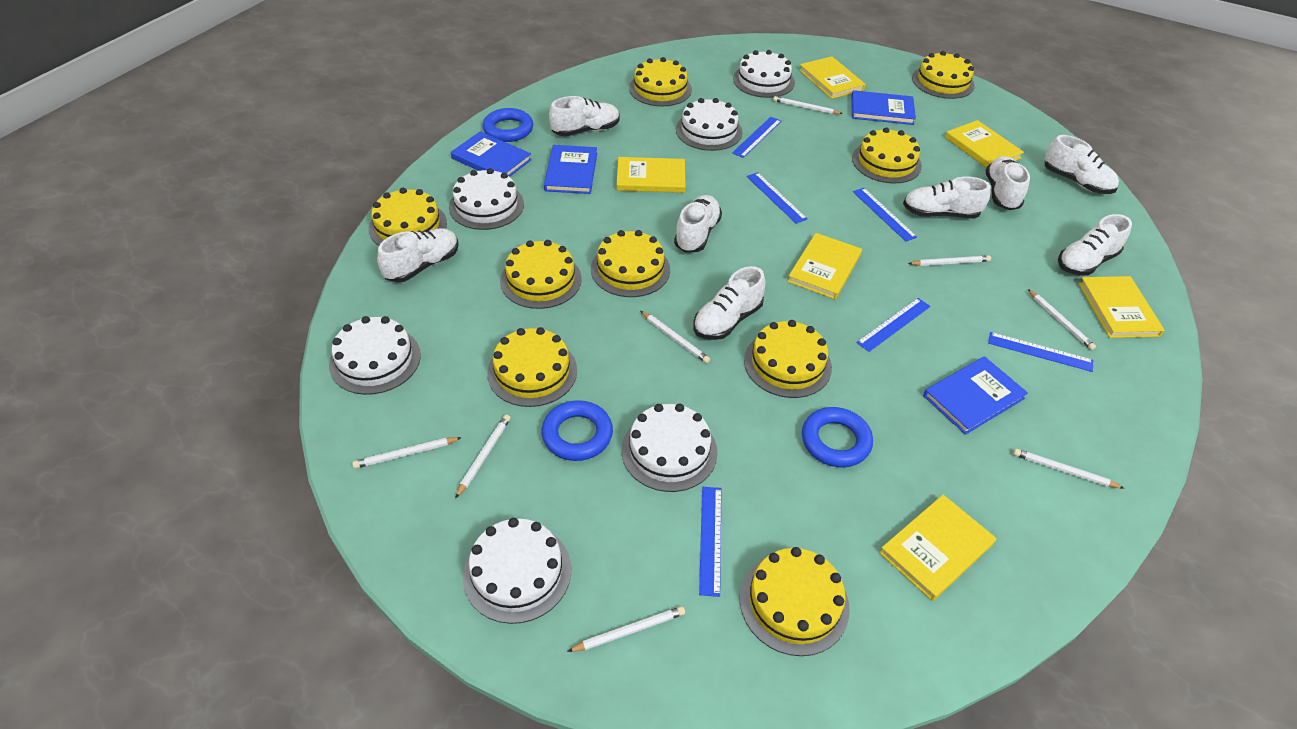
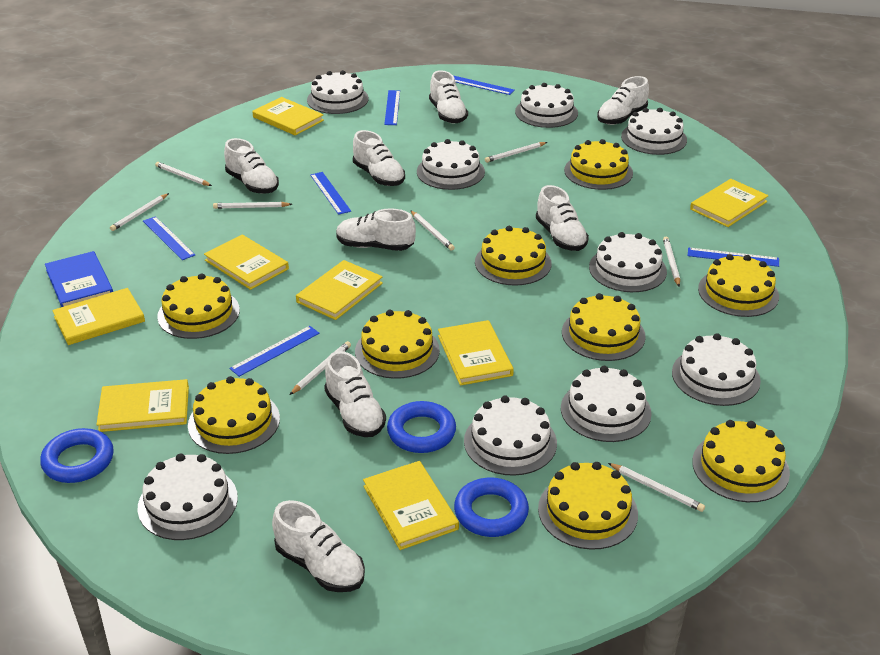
blue book: [451,131,532,177] [544,145,597,194] [851,90,916,125] [923,356,1028,435] = 4 -> [45,251,113,307] = 1
white cake: [329,316,421,395] [449,168,524,230] [463,518,571,624] [622,404,718,492] [676,98,742,151] [733,50,795,98] = 6 -> [138,453,238,540] [307,70,369,114] [417,139,485,190] [464,395,557,476] [515,83,578,128] [561,366,652,442] [589,232,667,292] [621,108,687,155] [672,333,761,406] = 9
yellow book: [617,157,686,193] [787,233,862,299] [799,56,866,99] [879,495,996,601] [945,120,1024,168] [1078,276,1165,338] = 6 -> [52,288,145,345] [96,379,189,432] [204,235,289,290] [253,97,324,135] [296,260,383,320] [363,461,459,550] [438,320,514,386] [690,179,769,227] = 8

